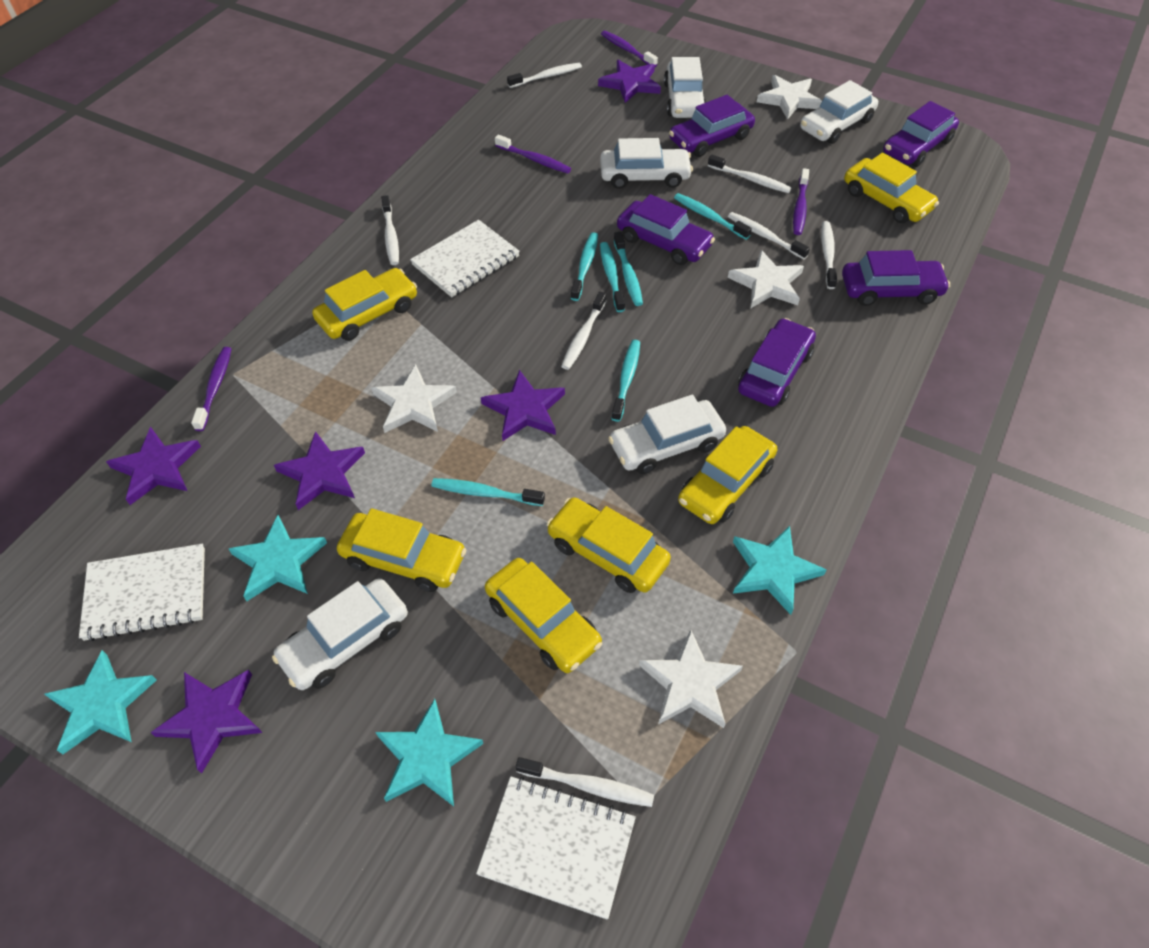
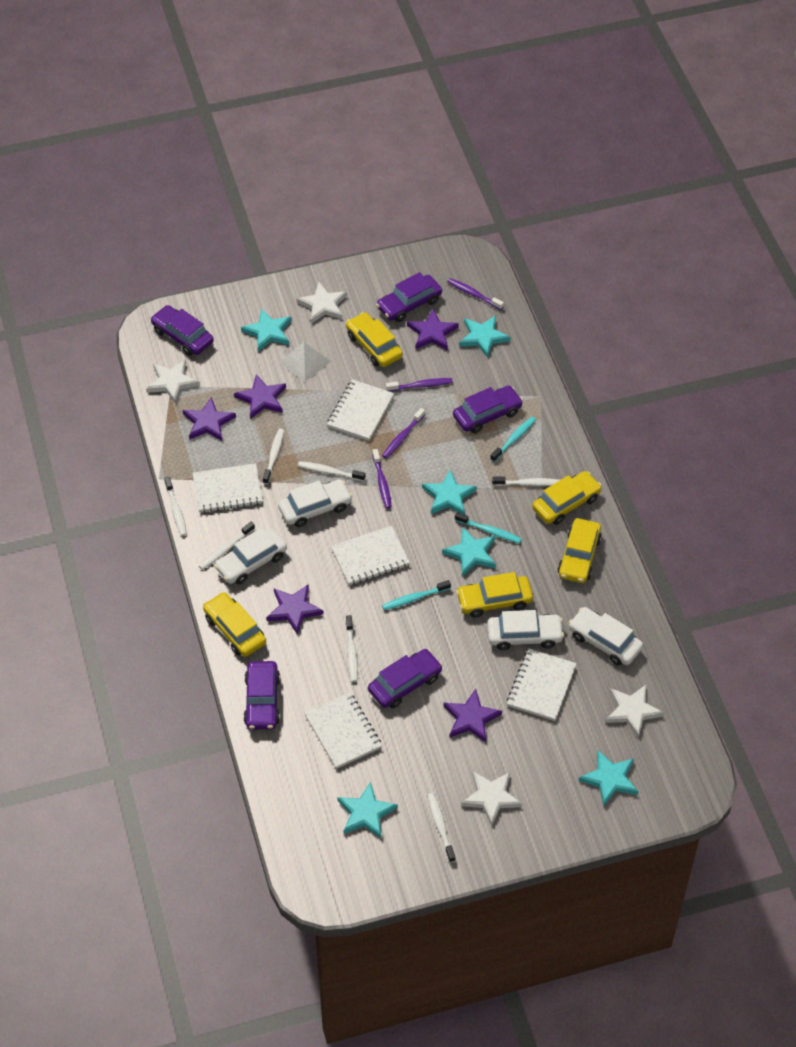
turquoise star: [44,650,157,754] [229,515,327,601] [376,699,483,806] [733,526,827,615] = 4 -> [241,309,291,351] [337,782,398,838] [422,470,477,515] [442,527,496,577] [459,315,511,358] [579,750,639,806] = 6
turquoise toothbrush: [431,478,545,506] [571,232,598,301] [600,242,625,312] [612,340,640,422] [614,232,643,306] [674,193,752,240] = 6 -> [382,580,451,610] [455,512,522,544] [490,417,536,462] = 3
white car: [272,578,408,690] [600,138,693,189] [608,395,726,474] [664,57,706,118] [800,80,878,144] = 5 -> [214,528,287,584] [278,479,352,527] [487,610,564,650] [568,607,643,666] = 4
white notebook: [79,544,205,641] [410,220,520,297] [476,776,636,919] = 3 -> [193,463,263,513] [304,692,382,769] [327,379,394,441] [331,526,410,585] [507,649,577,721] = 5
white pyramid: none = 0 -> [279,342,331,382] = 1
yellow car: [312,268,417,341] [337,508,466,592] [485,558,602,673] [547,497,671,593] [678,426,778,524] [844,153,939,223] = 6 -> [203,592,266,657] [346,312,403,367] [456,572,533,618] [532,471,602,525] [558,518,602,583] = 5

